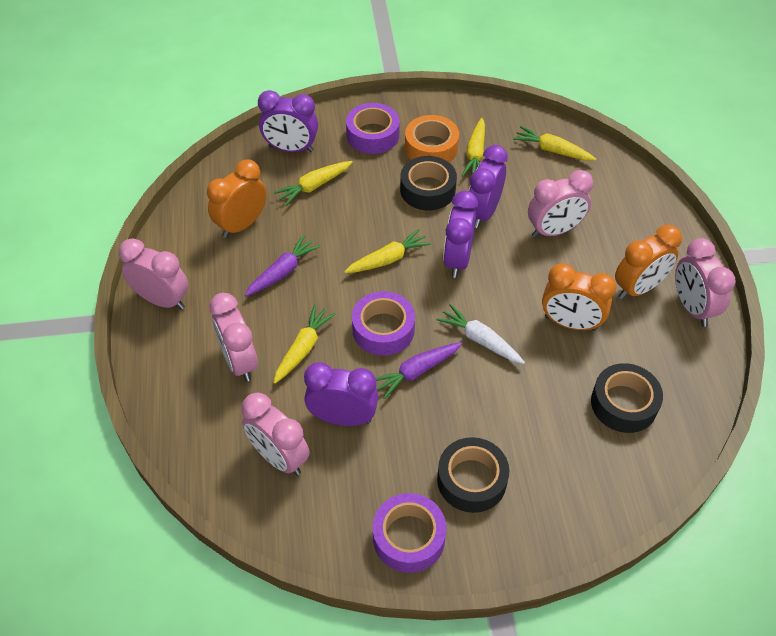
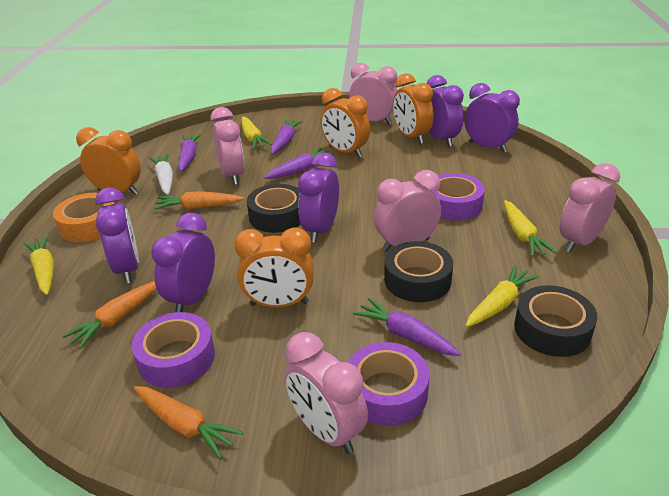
orange carrot: none = 0 -> [62,281,157,349] [134,386,243,459] [154,191,244,210] = 3
orange clock: [207,159,267,238] [542,263,616,331] [615,225,682,299] = 3 -> [76,127,141,195] [234,227,314,307] [320,88,370,158] [393,73,434,144] = 4
purple carrot: [245,235,321,296] [376,342,462,399] = 2 -> [178,134,201,172] [264,147,335,179] [271,119,303,154] [353,298,462,356] = 4
purple clock: [258,90,318,152] [304,362,378,426] [443,191,478,278] [469,145,508,228] = 4 -> [95,188,139,283] [151,213,215,312] [298,152,339,243] [427,75,464,147] [464,83,520,153] = 5
yellow carrot: [273,305,336,384] [274,161,353,206] [344,229,431,273] [462,118,485,176] [513,126,596,161] = 5 -> [23,236,54,295] [241,116,272,149] [465,265,539,327] [504,200,556,257] = 4

